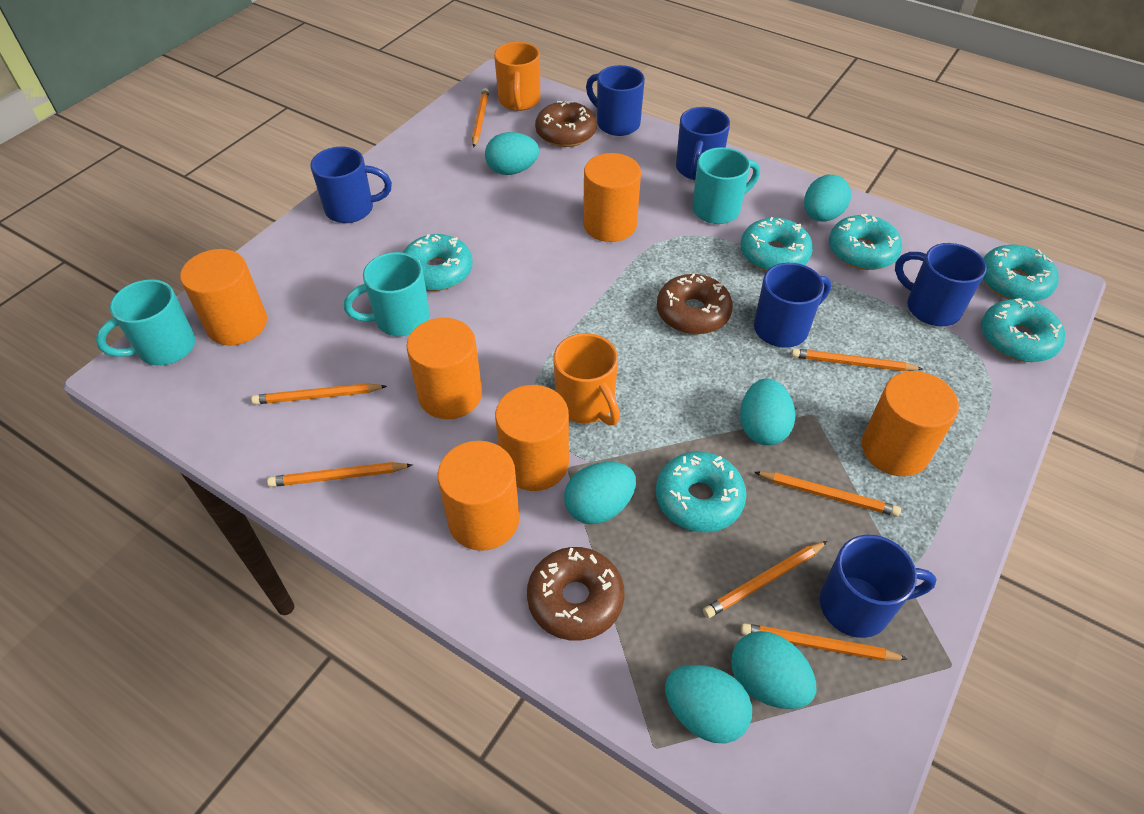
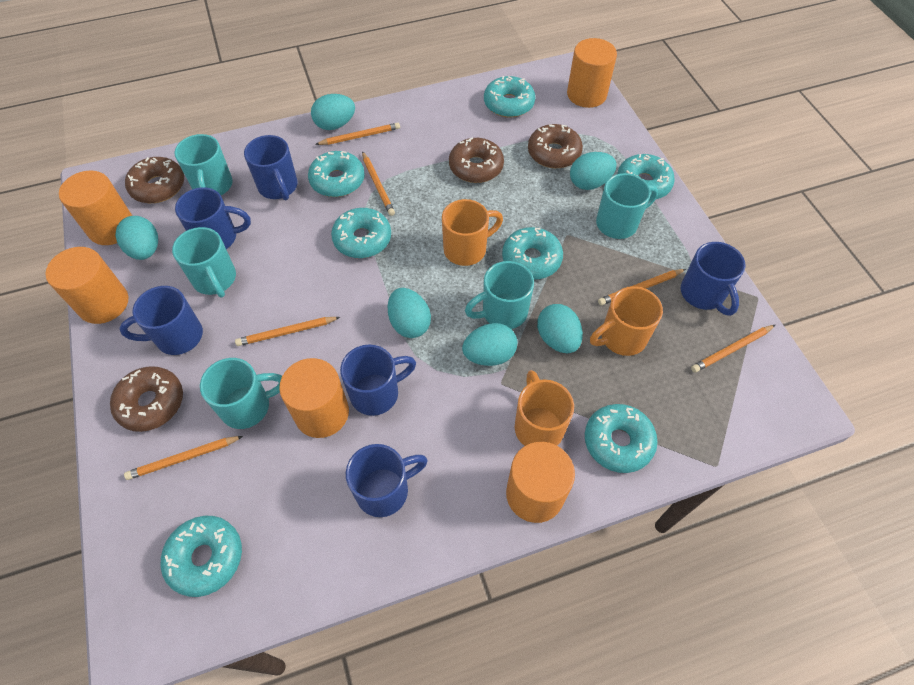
brown donut: [527,547,624,641] [535,101,597,147] [657,273,733,335] = 3 -> [110,366,183,432] [125,157,184,203] [449,137,504,183] [528,124,583,168] = 4
orange cylinder: [180,249,267,345] [406,318,482,419] [438,441,520,551] [495,385,569,491] [583,153,641,242] [862,371,959,476] = 6 -> [46,247,128,324] [59,170,132,245] [279,358,349,438] [506,442,575,523] [567,38,617,108] = 5
orange mug: [494,42,540,111] [553,333,620,426] = 2 -> [442,199,503,266] [515,370,574,446] [590,286,663,356] = 3
orange pencil: [251,383,387,405] [267,462,412,487] [472,88,489,148] [703,541,828,618] [741,623,908,661] [754,472,901,517] [791,348,922,371] = 7 -> [124,436,243,480] [235,317,340,346] [315,123,400,145] [362,151,395,216] [598,269,686,306] [691,325,775,373] = 6
turquoise donut: [403,234,473,291] [656,451,747,533] [740,217,813,271] [829,214,902,270] [981,298,1065,362] [983,245,1059,302] = 6 -> [161,516,242,597] [308,151,365,197] [331,208,391,258] [484,76,535,117] [502,227,563,279] [585,404,658,473] [617,154,675,199] = 7
turquoise mug: [96,279,195,366] [344,252,430,336] [692,147,760,224] = 3 -> [172,227,236,298] [174,134,233,195] [200,358,282,429] [465,261,534,329] [596,173,658,239] = 5

